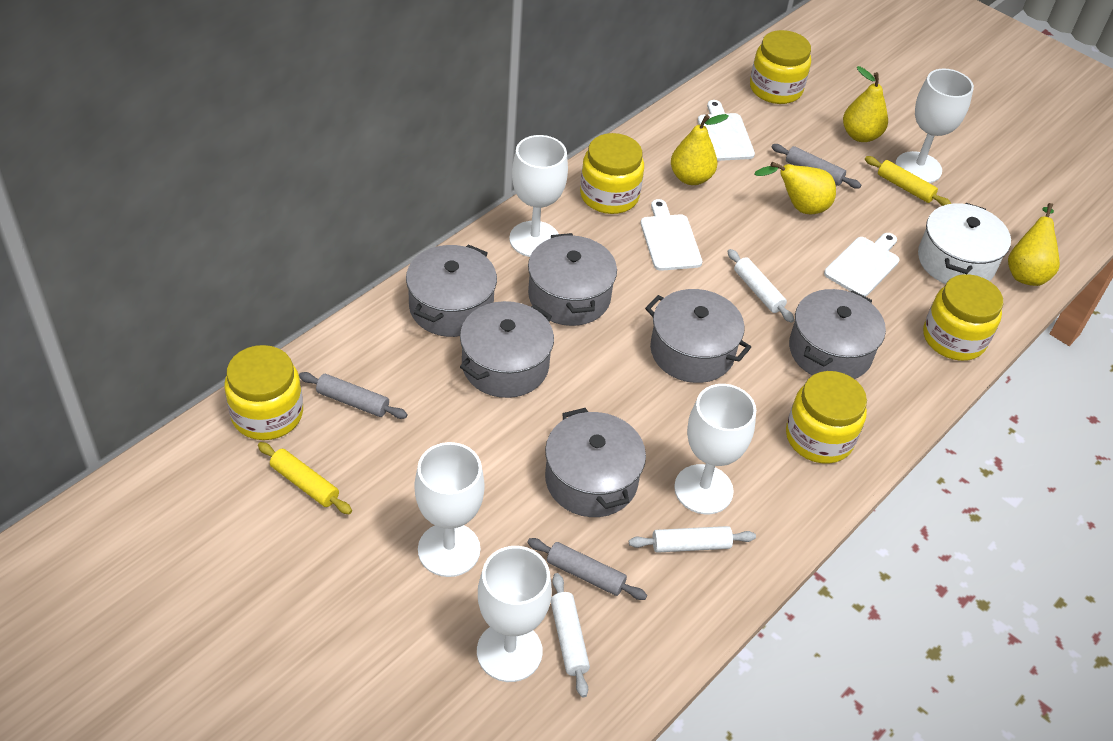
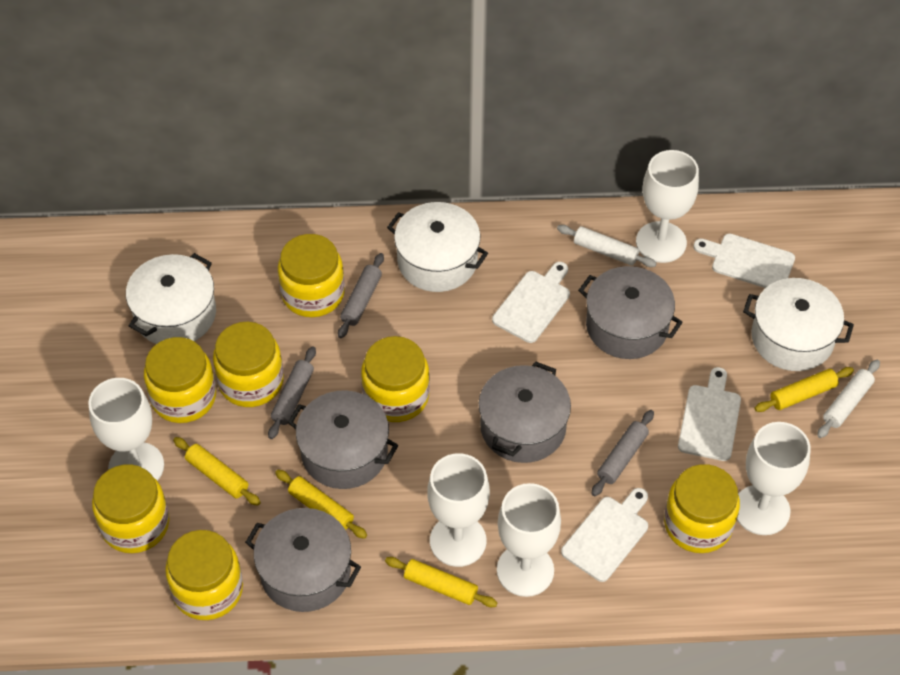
grey pot: [406,245,497,337] [460,301,554,398] [528,233,617,326] [545,408,646,517] [645,289,751,383] [789,289,886,379] = 6 -> [245,508,361,612] [288,390,398,489] [479,361,571,463] [578,266,683,359] = 4
white cutting board: [640,199,702,271] [698,100,755,161] [824,233,899,297] = 3 -> [492,262,570,343] [561,488,648,582] [678,367,741,461] [693,233,795,288] = 4
white pot: [918,203,1011,284] = 1 -> [126,253,216,344] [387,202,488,292] [743,278,854,371] = 3
white rolling pin: [551,573,590,698] [629,526,756,553] [727,249,794,323] = 3 -> [557,225,657,267] [817,360,880,438] = 2
yellow jar: [224,345,303,440] [580,133,644,214] [750,30,811,104] [786,371,867,464] [923,274,1003,361] = 5 -> [92,464,169,553] [144,337,216,423] [165,530,243,620] [213,322,284,407] [278,234,345,317] [361,336,430,422] [664,464,740,553] = 7
yellow pear: [671,114,729,185] [754,162,836,214] [843,66,888,142] [1008,203,1060,286] = 4 -> none = 0
yellow rolling pin: [258,442,352,514] [865,156,951,206] = 2 -> [173,437,261,506] [275,470,367,539] [385,557,497,607] [754,367,854,412] = 4

